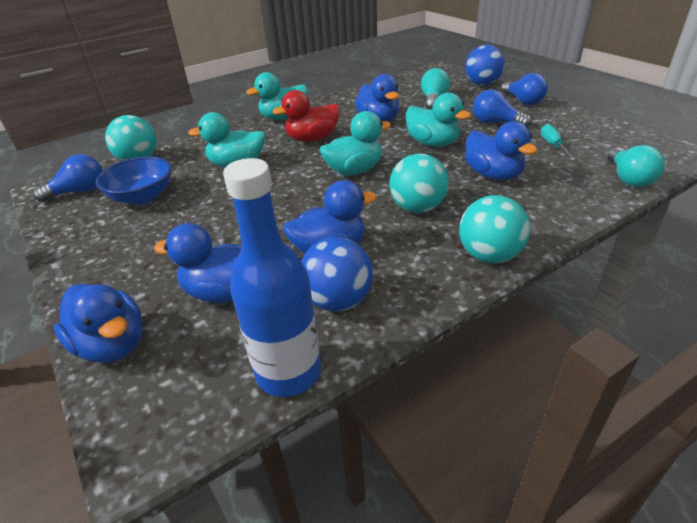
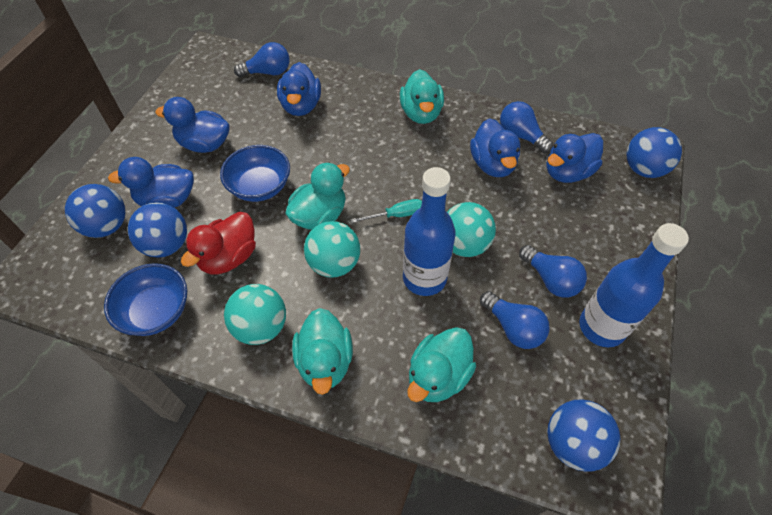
blue ball: [301,237,373,311] [465,45,505,86] = 2 -> [65,184,126,238] [127,202,187,258] [547,399,620,472] [626,127,682,178] = 4
blue bottle: [223,158,321,397] = 1 -> [403,167,456,296] [579,223,689,347] = 2
blue bowl: [96,156,171,205] = 1 -> [104,263,187,336] [220,145,290,202] = 2
blue light bulb: [33,154,103,202] [473,90,531,127] [501,73,548,105] = 3 -> [234,42,289,77] [480,291,549,349] [500,101,553,153] [519,245,587,298] = 4
turquoise light bulb: [421,68,450,109] [608,145,665,187] = 2 -> none = 0

